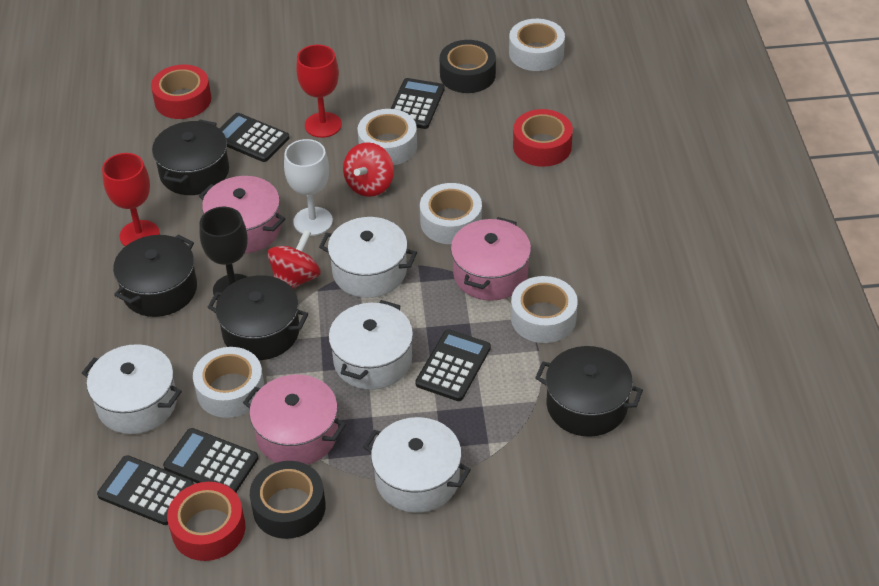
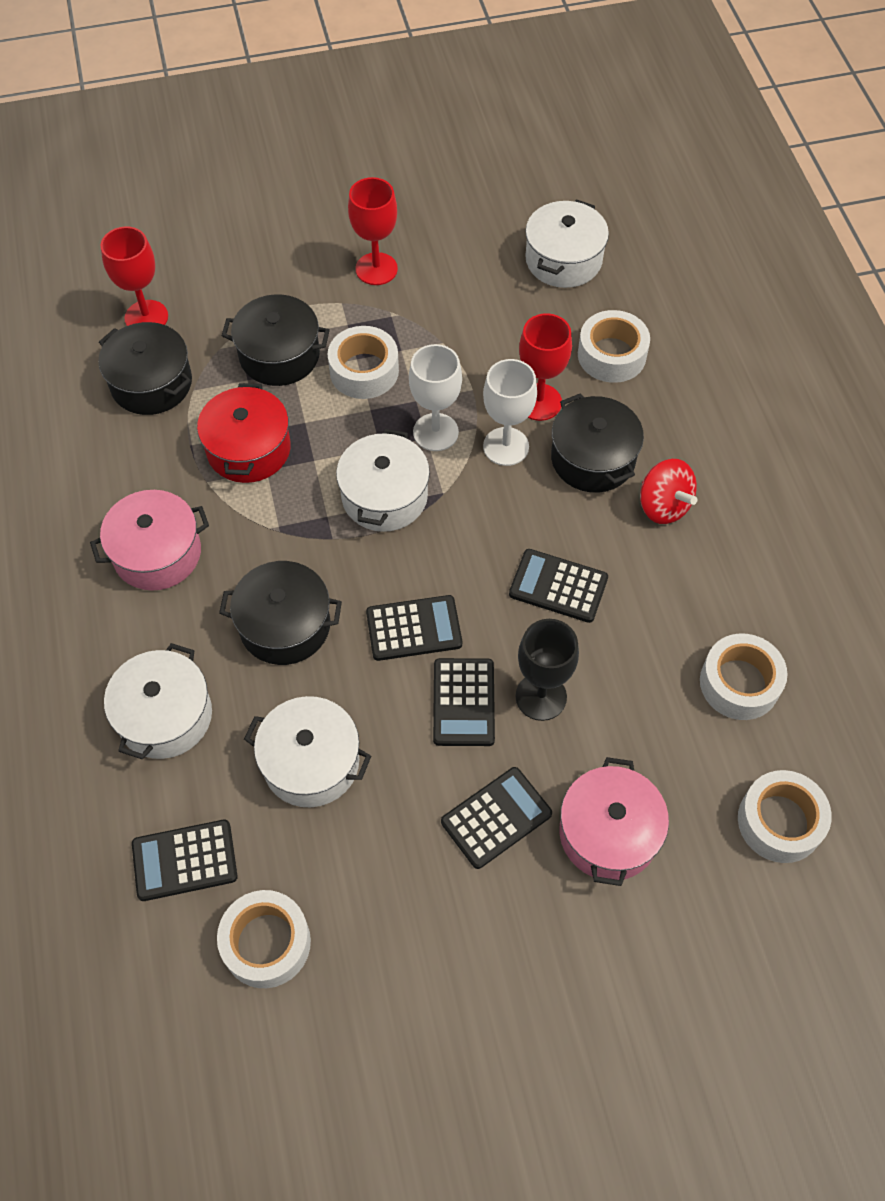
black tape: [250,461,326,539] [440,40,496,93] = 2 -> none = 0
pink pot: [199,176,285,254] [243,374,346,465] [451,217,531,301] = 3 -> [90,490,209,591] [560,757,669,886] = 2
red goblet: [102,153,160,246] [296,44,342,138] = 2 -> [101,227,168,326] [348,177,398,285] [519,313,572,421] = 3
red pot: none = 0 -> [197,383,291,483] = 1
red spinning top: [267,230,321,289] [343,142,394,197] = 2 -> [640,459,698,524] = 1
red tape: [151,65,211,119] [167,482,245,561] [513,109,573,167] = 3 -> none = 0
white goblet: [284,139,333,236] = 1 -> [409,344,462,451] [483,359,537,466] = 2

